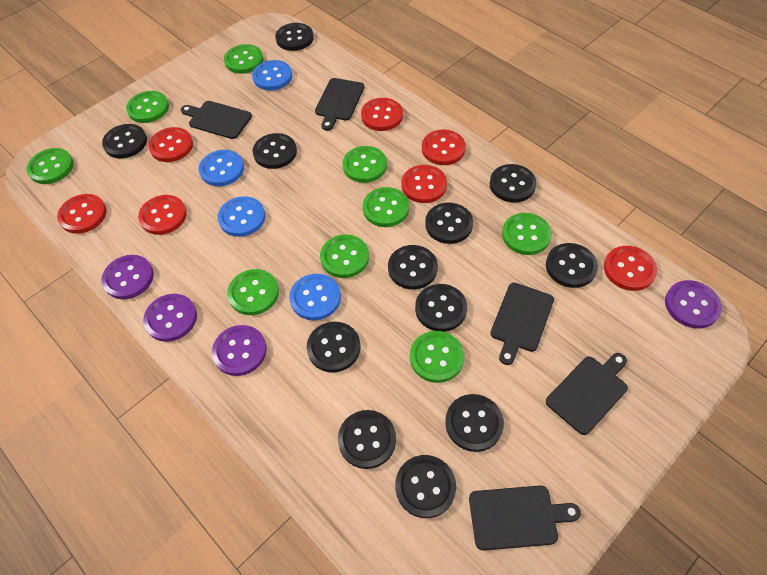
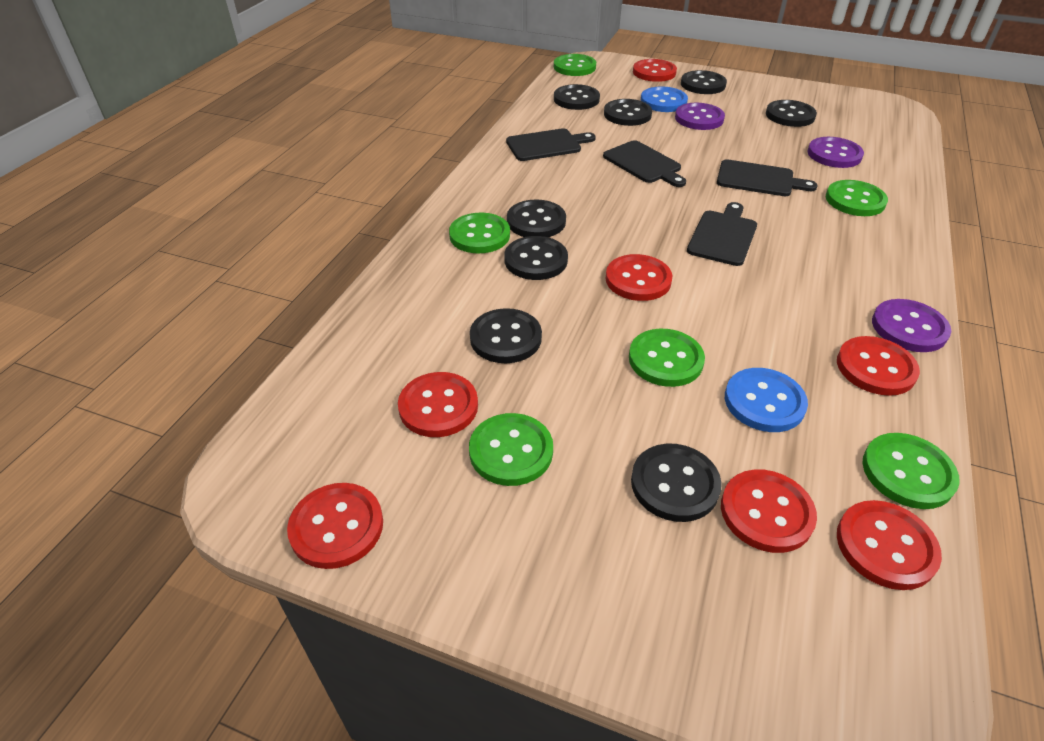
black button: [102,124,147,158] [253,133,297,169] [275,23,314,51] [307,322,361,372] [338,410,396,469] [388,245,438,290] [395,455,456,518] [415,284,467,332] [425,203,473,244] [445,394,504,452] [490,164,537,203] [546,243,598,288] = 12 -> [470,308,542,363] [504,236,568,280] [507,199,566,237] [554,84,600,110] [604,99,652,126] [631,444,722,522] [681,70,727,94] [766,100,817,127] = 8
black cutting board: [181,101,252,139] [315,78,364,131] [469,485,581,551] [490,283,554,365] [546,353,628,435] = 5 -> [506,128,596,161] [603,140,686,187] [687,202,757,266] [717,159,818,196] = 4
blue button: [199,150,244,186] [218,196,265,237] [252,60,292,91] [290,274,341,320] = 4 -> [641,86,688,112] [725,368,808,432] = 2
green button: [27,148,74,184] [126,91,169,123] [224,44,263,74] [227,269,279,315] [320,234,369,278] [342,146,387,183] [363,187,409,227] [410,331,464,383] [502,213,552,255] = 9 -> [449,213,510,253] [469,413,553,486] [554,54,596,76] [629,329,705,387] [826,180,888,216] [862,433,960,509] = 6
purple button: [102,255,154,299] [143,294,197,342] [212,325,267,376] [665,280,722,328] = 4 -> [675,103,725,130] [808,137,864,168] [872,299,951,352] = 3

